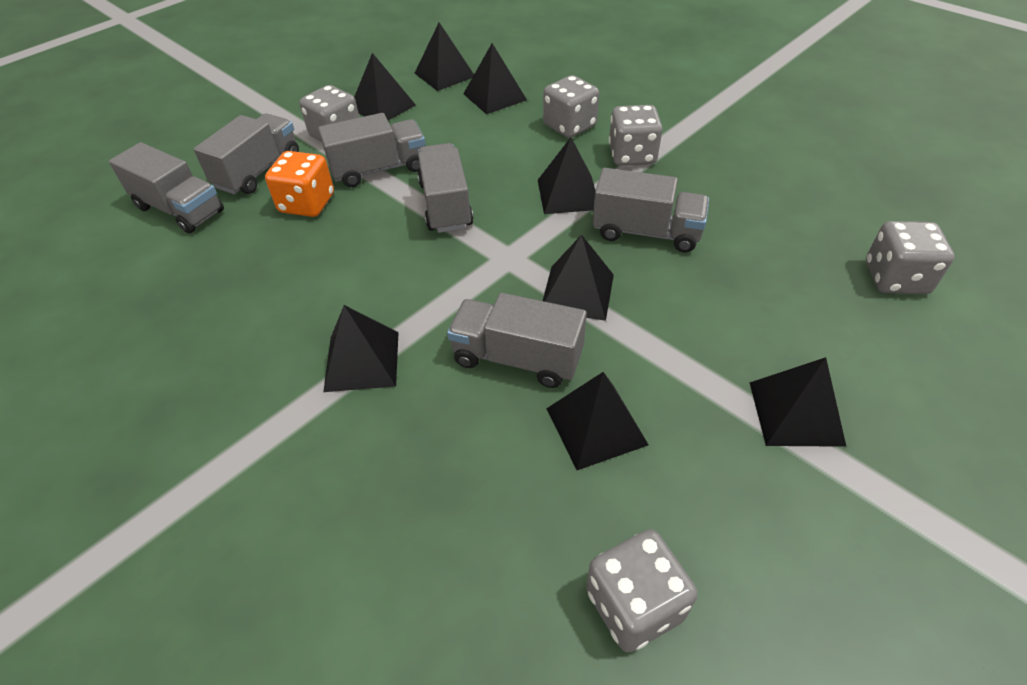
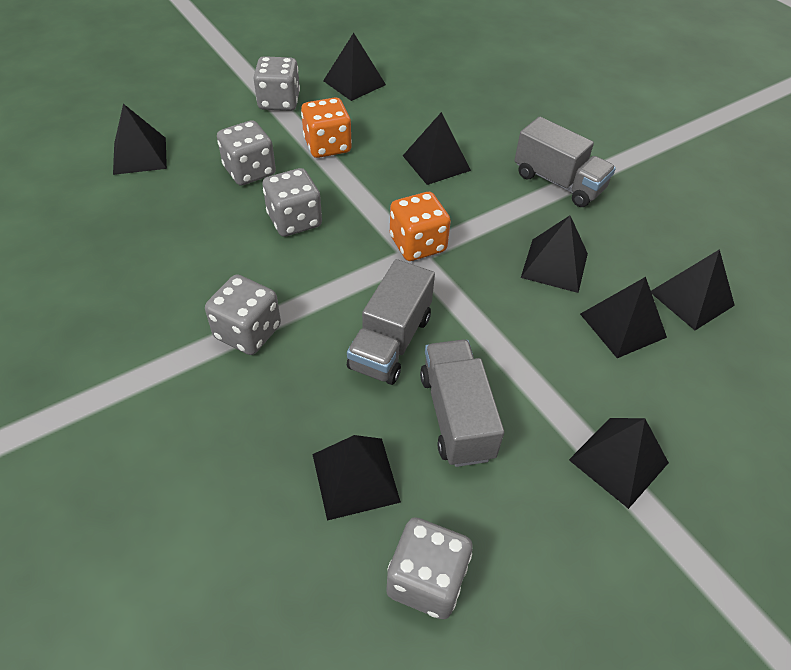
grey truck: [109,142,224,233] [194,113,299,194] [318,113,426,187] [418,143,473,233] [447,293,587,388] [592,168,709,252] = 6 -> [347,259,435,385] [420,340,504,467] [514,117,616,207] = 3
orange dice: [265,151,334,217] = 1 -> [301,98,352,158] [390,192,451,261] = 2

